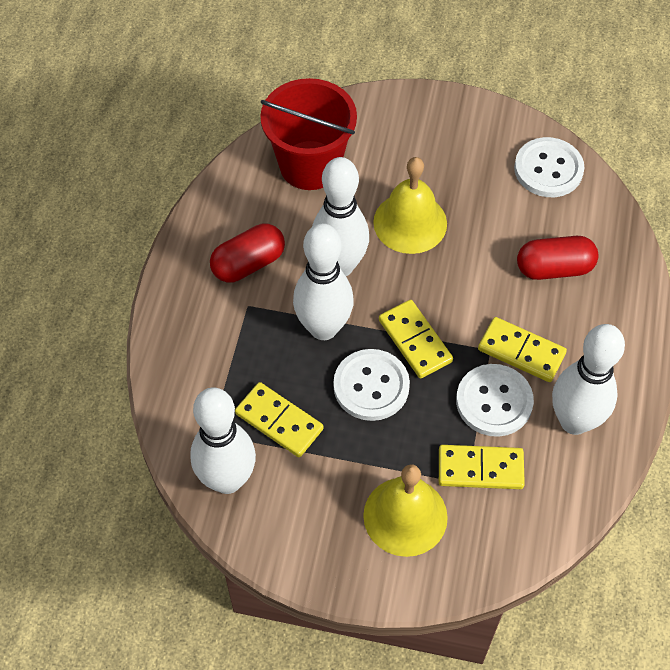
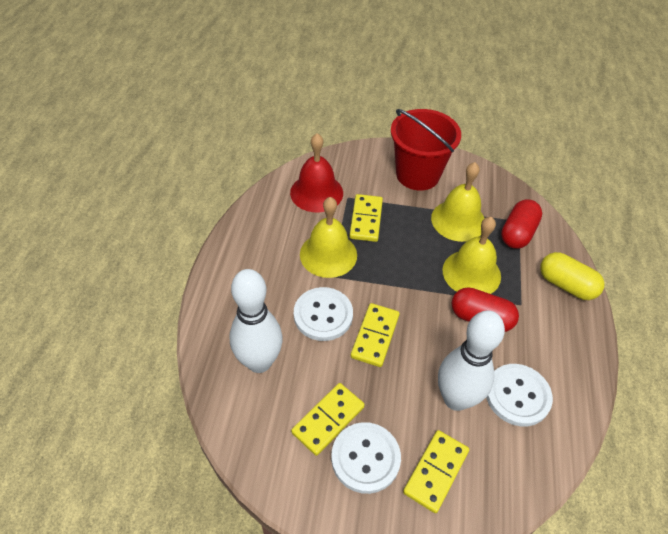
red bell: none = 0 -> [290,133,343,212] = 1
white bowling pin: [190,388,256,494] [293,223,354,340] [312,157,369,276] [552,324,625,435] = 4 -> [230,269,283,373] [438,311,505,411] = 2
yellow bell: [363,465,448,557] [373,157,447,254] = 2 -> [300,197,357,278] [431,162,485,242] [442,217,501,294] = 3
yellow capsule: none = 0 -> [540,252,604,300] = 1

